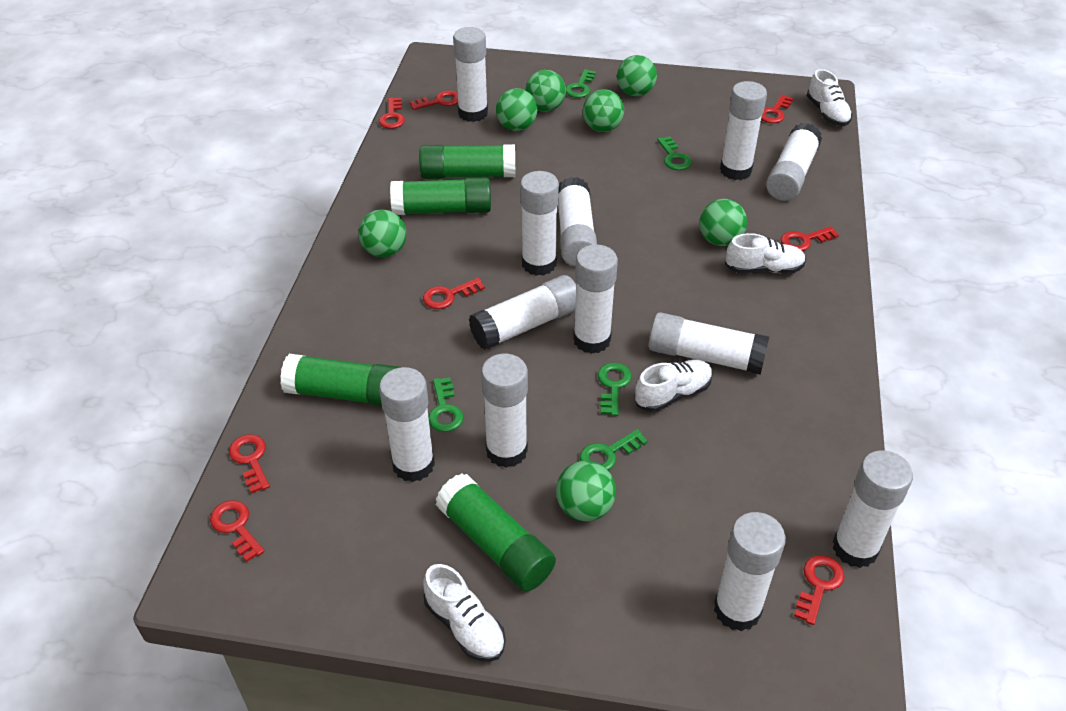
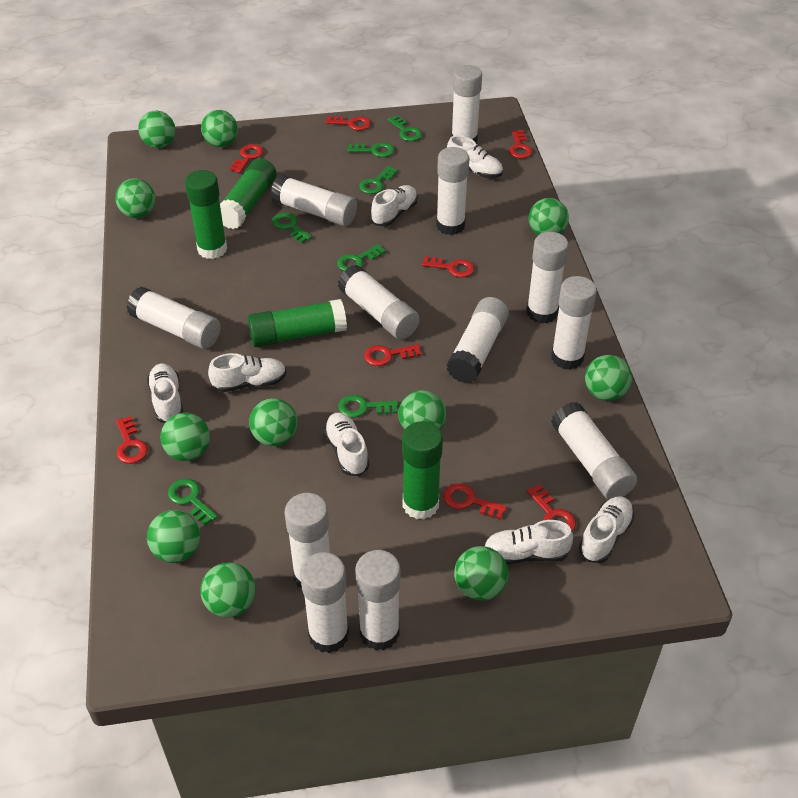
green ball: [358,209,406,257] [496,88,537,131] [525,70,566,112] [556,461,616,522] [583,89,624,132] [617,55,657,96] [699,199,747,246] = 7 -> [115,178,156,218] [138,111,176,148] [147,510,200,563] [161,413,210,461] [200,562,256,618] [201,110,238,147] [249,398,297,446] [398,390,446,430] [454,546,508,601] [529,198,569,235] [585,355,632,401] = 11
green key: [429,377,464,432] [566,69,596,98] [580,429,648,470] [598,362,632,416] [657,136,692,170] = 5 -> [168,479,218,526] [272,213,312,243] [337,244,386,271] [338,395,398,418] [347,143,395,157] [359,166,398,194] [388,116,422,141] = 7
white shoe: [423,564,505,662] [635,360,713,412] [725,233,806,274] [807,69,852,126] = 4 -> [147,363,183,423] [208,353,287,392] [324,413,370,476] [371,185,418,226] [447,136,503,178] [484,520,573,565] [579,496,634,563] = 7

